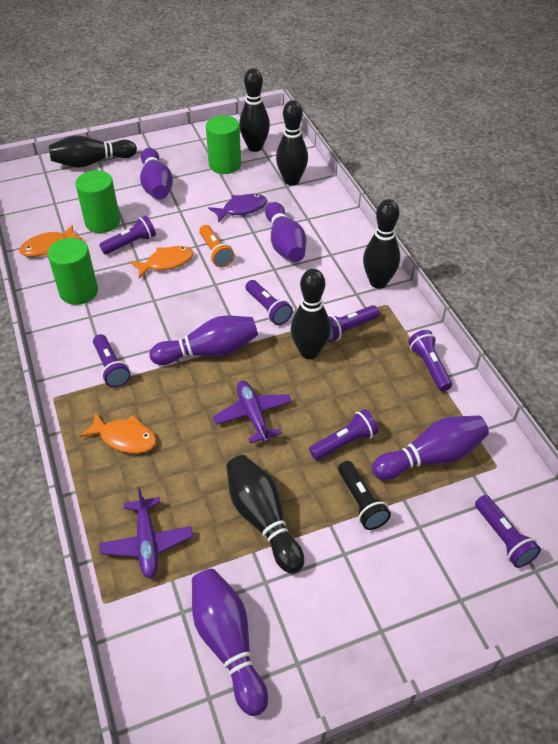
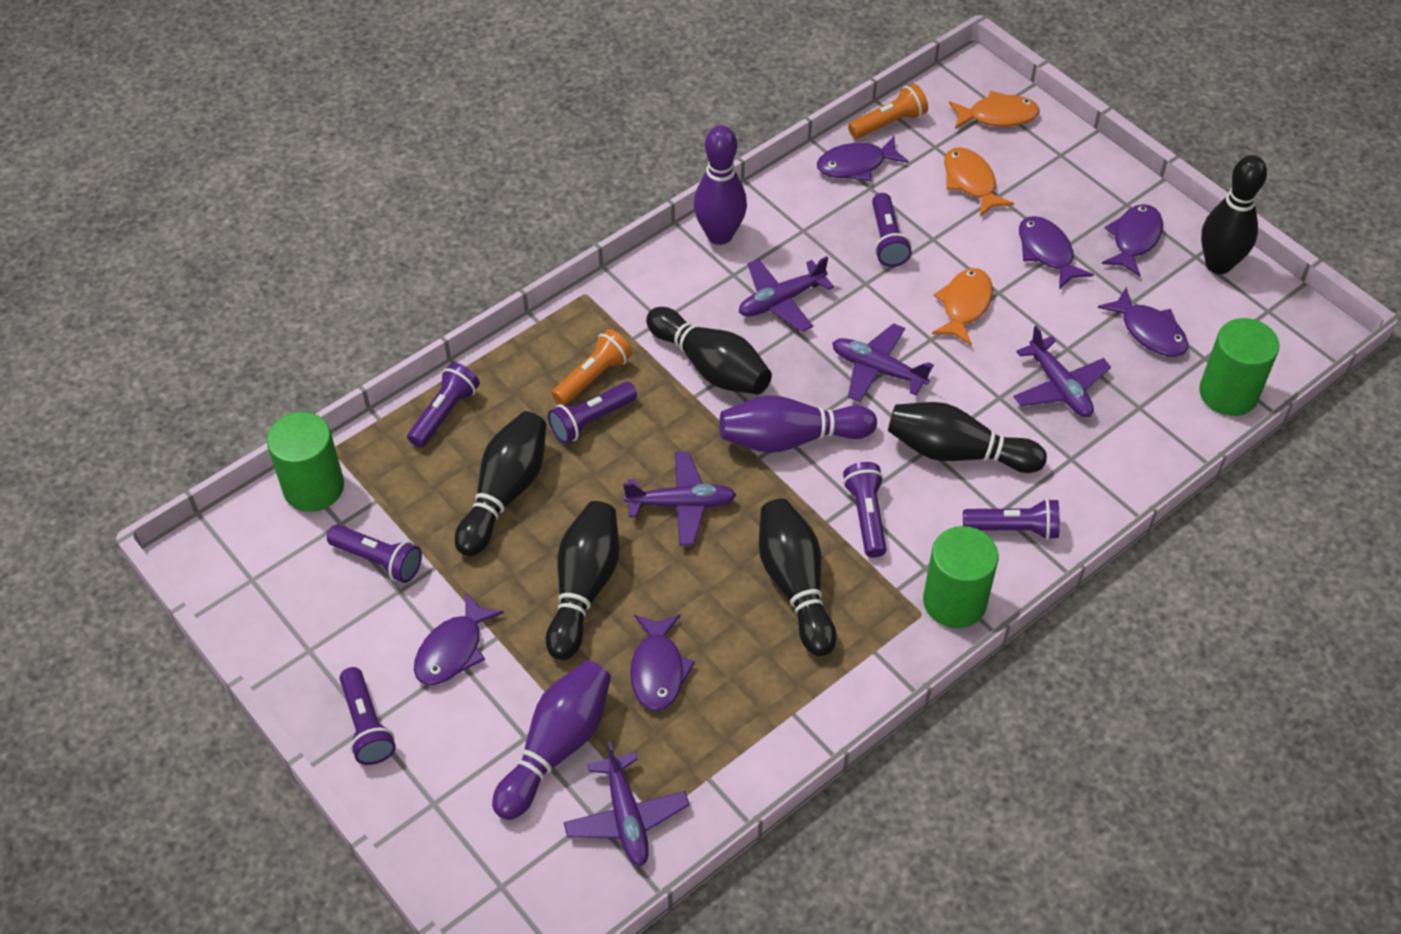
black flashlight: [338,461,391,530] = 1 -> none = 0
orange flashlight: [199,225,235,268] = 1 -> [552,329,632,405] [848,84,928,139] = 2
purple bowling pin: [140,148,173,200] [150,315,258,365] [192,569,268,716] [265,202,306,262] [372,415,489,480] = 5 -> [492,660,611,820] [694,125,747,245] [719,395,877,453] = 3
purple fish: [208,194,267,223] = 1 -> [414,592,504,685] [630,615,695,711] [817,136,909,181] [1019,216,1094,289] [1098,287,1188,357] [1102,204,1163,277] = 6
purple plane: [100,487,193,579] [213,381,292,443] = 2 -> [563,741,690,867] [623,452,736,546] [739,256,834,332] [832,323,934,402] [1013,326,1111,418] = 5

